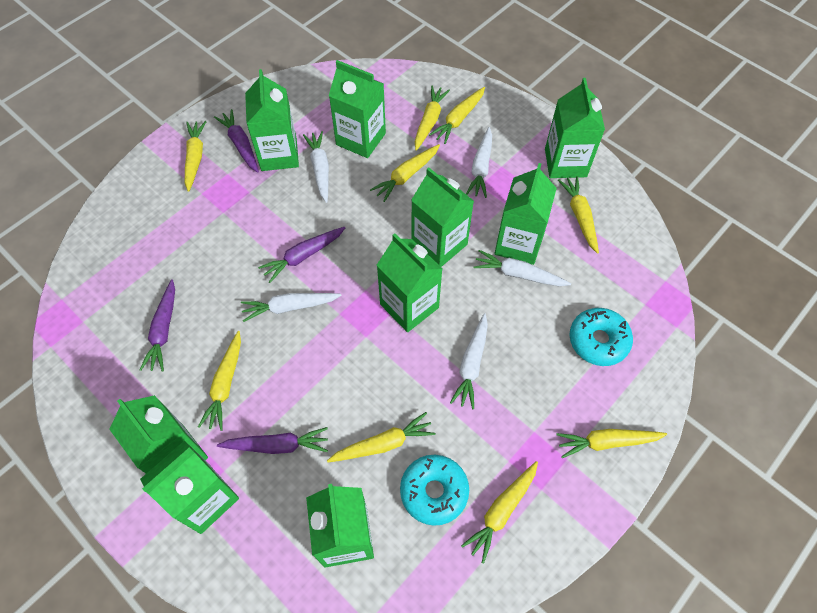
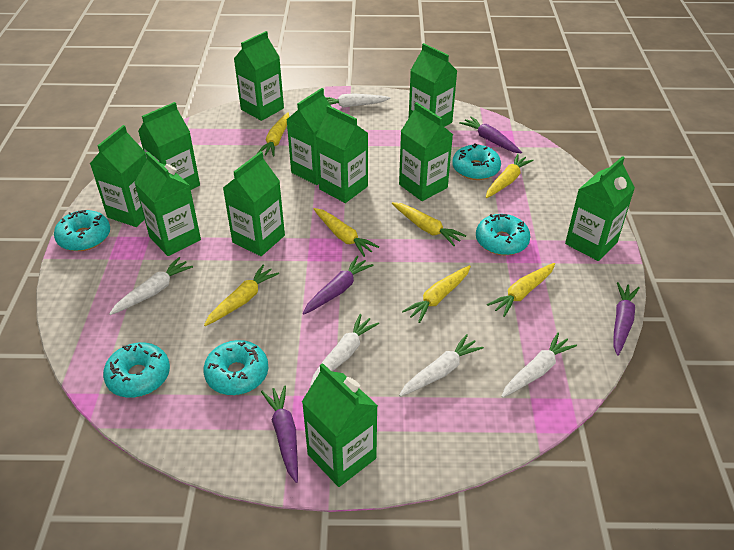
green carton: [109,395,208,473] [140,440,239,534] [245,69,299,171] [306,484,374,567] [329,60,386,158] [377,233,443,332] [411,167,474,267] [495,163,557,265] [545,78,605,178] = 9 -> [90,125,147,227] [134,152,201,256] [138,102,200,190] [223,151,285,256] [234,31,284,121] [287,88,331,185] [302,363,378,487] [316,105,368,203] [399,102,453,201] [409,43,457,127] [565,156,635,261] = 11
turquoise donut: [400,455,469,526] [569,308,633,366] = 2 -> [54,210,110,251] [103,342,170,398] [203,340,269,395] [452,143,501,180] [476,214,530,255] = 5
yellow carrot: [185,121,207,192] [198,331,241,431] [327,412,436,462] [370,144,440,202] [415,86,450,151] [429,87,485,144] [461,461,538,564] [556,429,667,458] [558,176,599,254] = 9 -> [204,264,279,326] [257,113,289,157] [314,208,379,257] [392,202,466,246] [402,265,471,323] [486,154,534,198] [487,263,555,317] = 7

